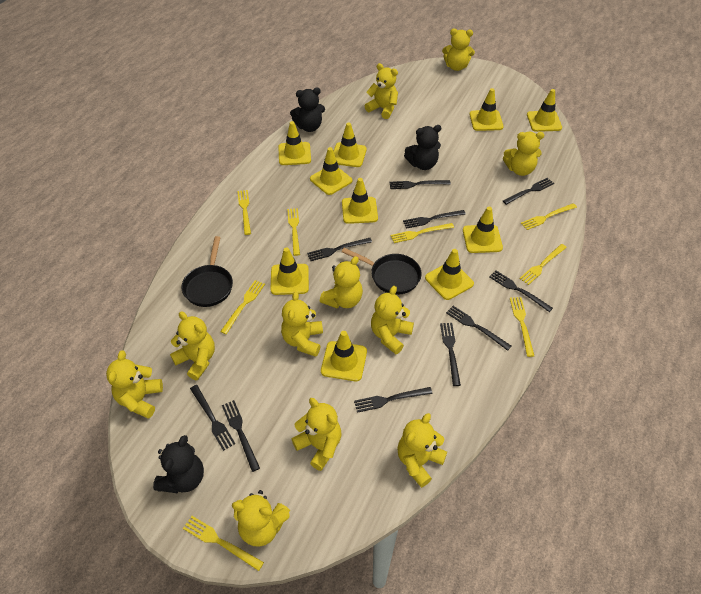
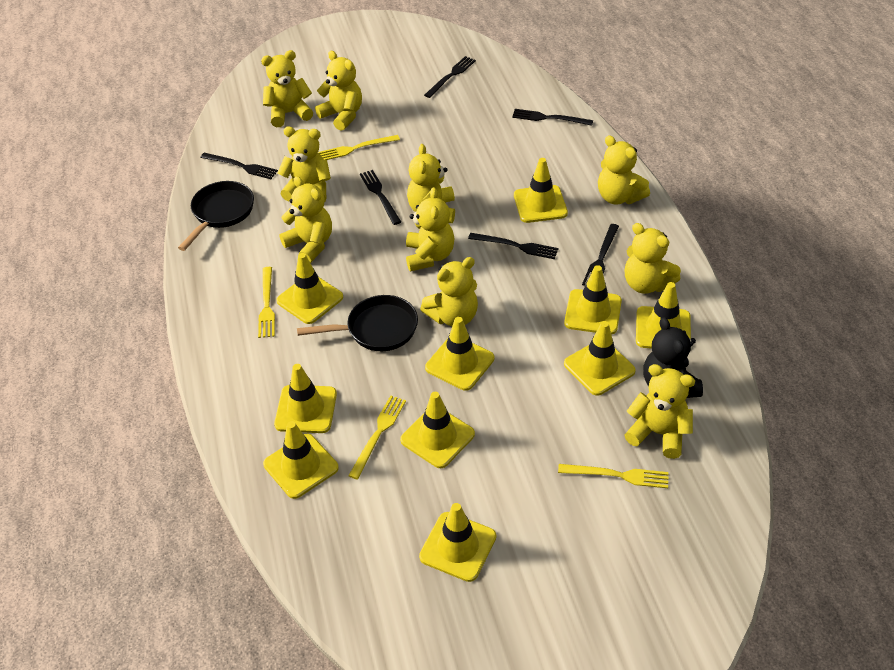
black fork: [190,385,235,451] [222,400,260,472] [307,238,372,261] [354,387,433,413] [389,180,451,189] [403,210,466,229] [440,323,461,386] [446,306,511,351] [489,270,553,312] [503,178,554,205] = 10 -> [200,153,278,179] [360,170,401,225] [424,56,476,98] [468,233,558,259] [512,109,593,126] [582,224,619,286] = 6
black teddy bear: [153,435,204,493] [290,88,325,132] [404,125,442,170] = 3 -> [643,317,703,398] = 1
yellow fork: [183,516,264,571] [220,280,265,334] [237,190,251,235] [287,208,300,256] [390,223,454,243] [510,297,534,357] [519,244,567,285] [521,203,577,230] = 8 -> [258,267,275,338] [319,135,400,160] [348,396,406,480] [558,464,668,488] = 4
yellow teddy bear: [106,350,163,419] [170,311,215,380] [232,490,290,547] [281,291,323,357] [291,398,341,471] [320,256,363,308] [365,63,398,119] [371,286,414,354] [397,413,447,488] [442,29,475,71] [503,132,544,176] = 11 -> [261,50,313,127] [278,126,331,202] [279,176,332,263] [315,51,362,131] [406,187,455,271] [407,144,455,223] [420,257,478,326] [598,135,650,205] [624,364,695,459] [625,223,681,294] = 10

